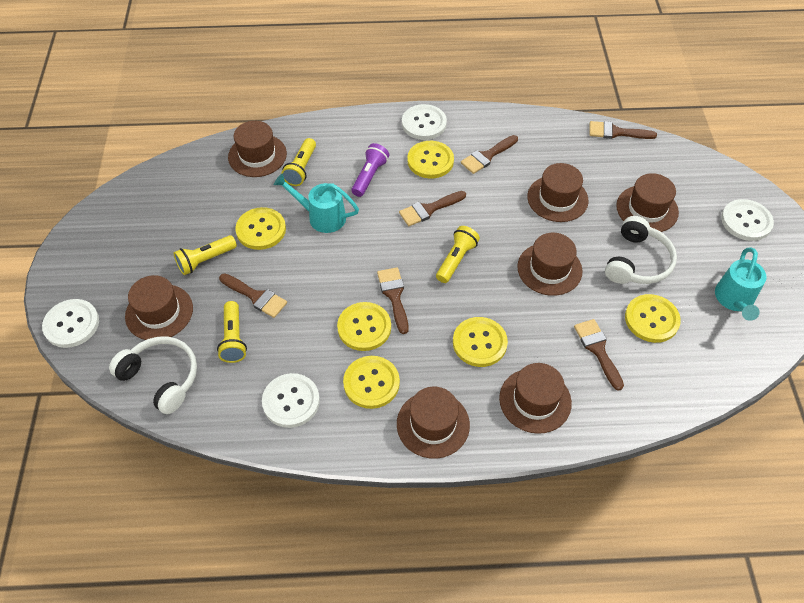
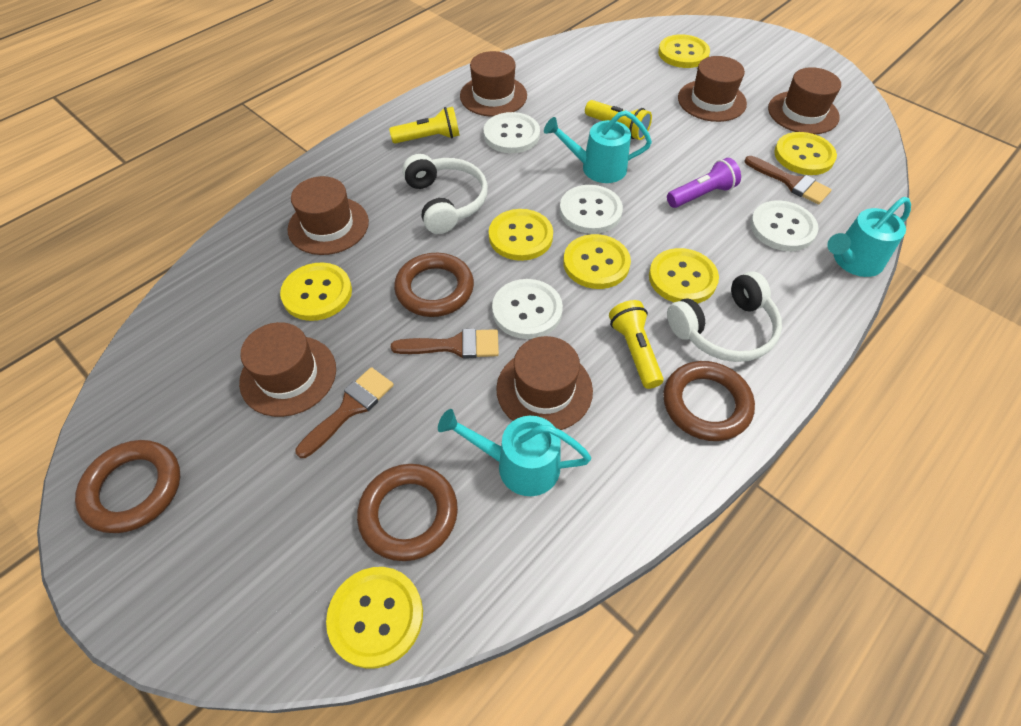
brown brush: [219,273,287,318] [377,267,409,334] [399,191,466,226] [461,135,518,174] [574,319,624,391] [590,121,657,139] = 6 -> [296,367,394,458] [391,329,499,359] [745,156,832,205] = 3
brown hat: [125,275,193,340] [228,121,287,177] [397,387,470,459] [499,363,572,434] [517,233,582,296] [527,163,589,222] [616,173,679,232] = 7 -> [239,322,336,417] [287,176,369,255] [460,51,527,117] [496,336,593,430] [678,56,747,122] [768,67,841,134] = 6
brown ring: none = 0 -> [75,440,180,533] [357,464,458,561] [394,253,474,317] [663,361,755,441] = 4
turquoise watering can: [274,173,359,233] [715,247,766,321] = 2 -> [438,409,591,496] [544,110,652,183] [827,197,911,277] = 3
yellow button: [235,207,286,250] [337,302,391,351] [343,356,400,409] [407,141,454,179] [453,317,508,367] [625,294,681,343] = 6 -> [280,263,352,321] [326,567,423,669] [489,209,553,261] [563,234,631,289] [649,248,719,304] [658,34,710,68] [774,132,837,175] = 7
yellow flashlight: [174,235,237,275] [217,301,247,363] [281,138,316,186] [436,226,480,283] = 4 -> [389,107,460,144] [585,100,652,140] [609,300,663,389] = 3

